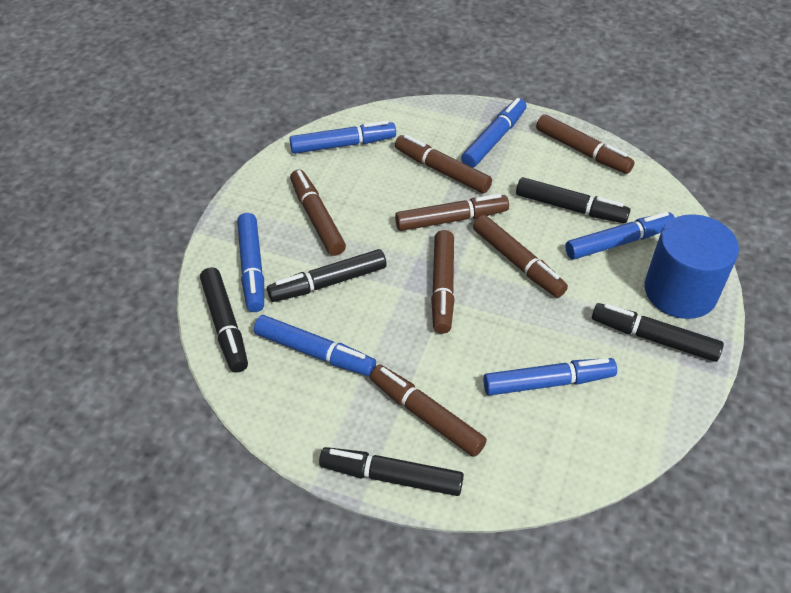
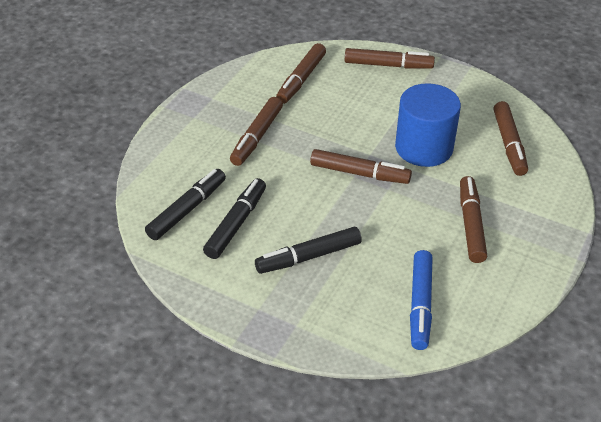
black marker: [200,267,248,372] [267,249,387,302] [319,447,464,496] [516,177,630,223] [592,303,724,362] = 5 -> [145,169,226,240] [203,178,266,259] [255,227,362,274] = 3
blue marker: [237,213,264,312] [254,315,376,376] [290,120,396,154] [461,98,526,168] [483,358,617,395] [565,212,675,260] = 6 -> [410,250,433,350] = 1
brown marker: [290,170,346,256] [370,365,487,457] [395,134,492,194] [395,194,509,231] [431,230,455,334] [473,215,568,298] [536,114,635,174] = 7 -> [230,97,283,166] [276,43,326,104] [310,149,412,184] [345,48,435,69] [460,176,487,263] [494,101,528,176] = 6

